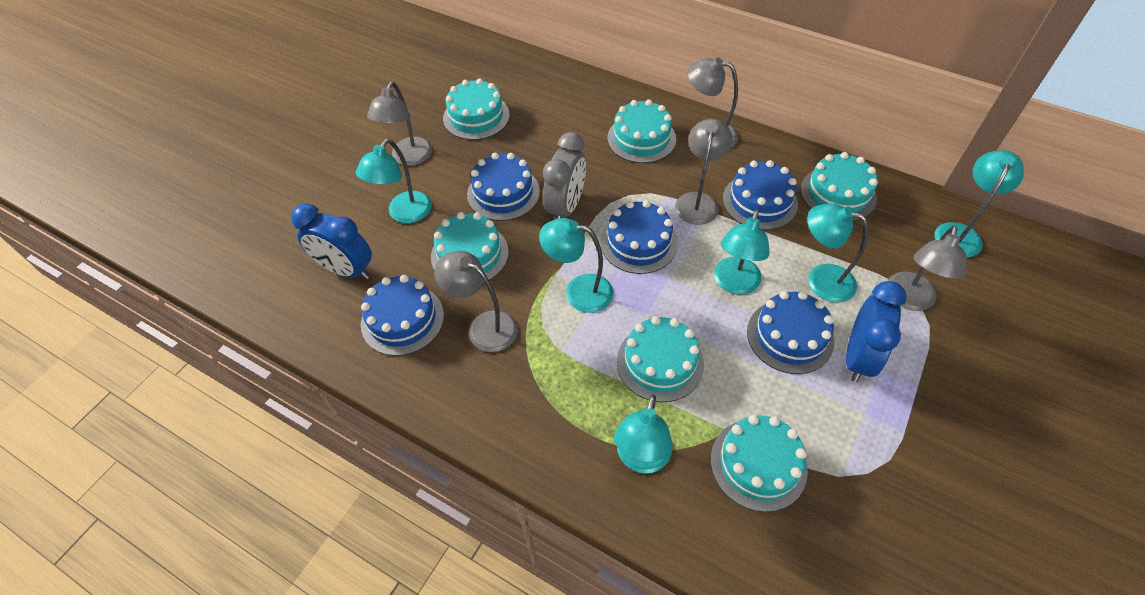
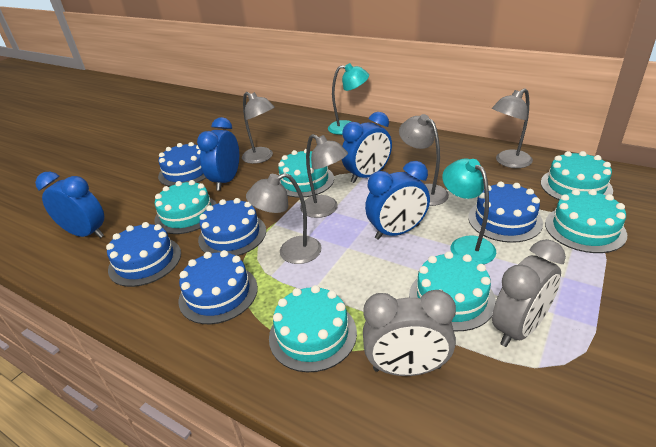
blue clock: [291,204,372,279] [846,281,907,382] = 2 -> [35,172,104,238] [197,117,239,191] [342,112,392,183] [365,161,430,240] = 4
grey clock: [543,132,586,219] = 1 -> [363,290,456,376] [492,239,566,347] = 2
turquoise lamp: [356,139,432,223] [539,218,613,313] [614,395,672,473] [714,210,770,295] [807,203,868,302] [934,150,1024,258] = 6 -> [328,63,369,135] [442,159,496,264] = 2

